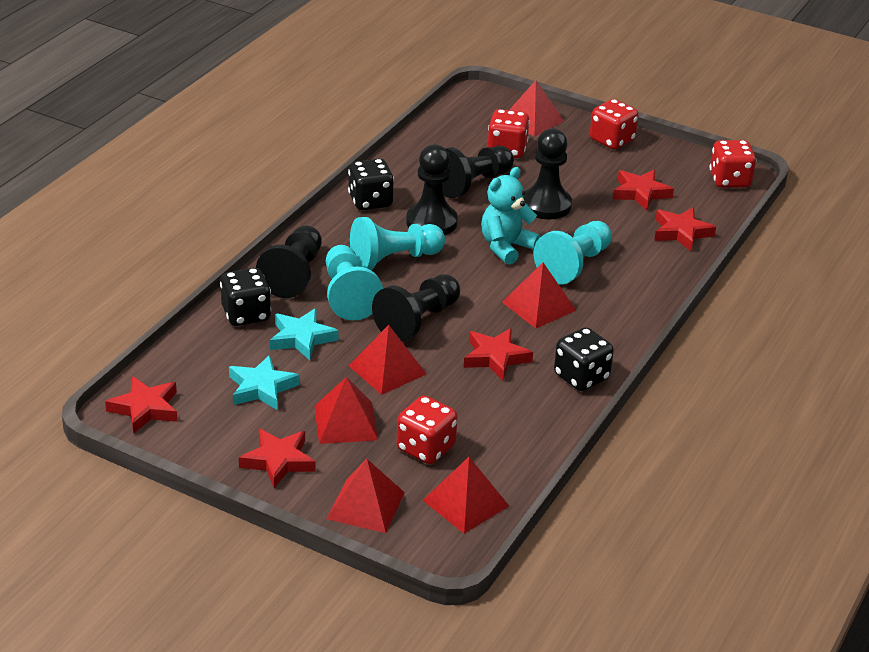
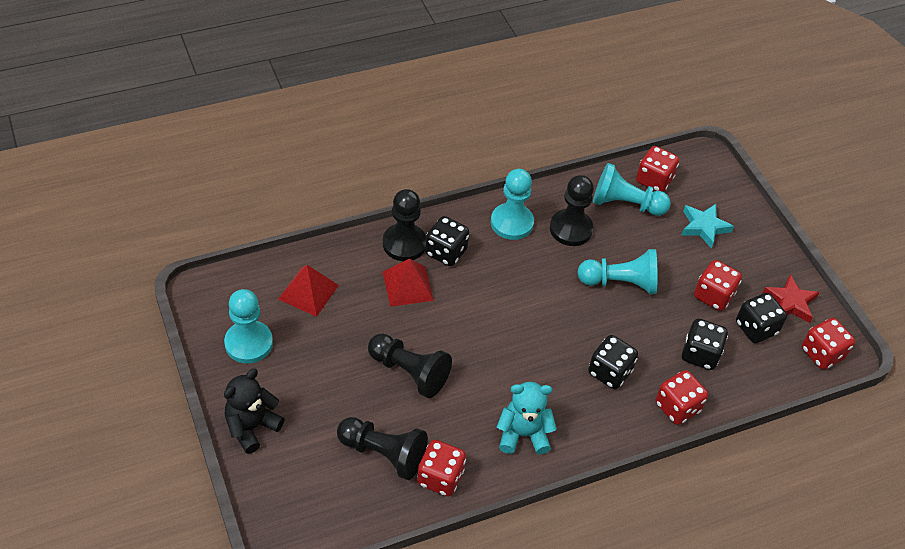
black dice: [220,268,271,326] [348,159,394,210] [554,327,614,391] = 3 -> [425,216,469,266] [588,335,638,389] [682,319,728,370] [736,293,787,343] = 4
black pawn: [256,225,322,298] [372,274,460,342] [406,145,458,235] [443,146,514,198] [523,129,572,220] = 5 -> [337,417,428,480] [368,333,452,398] [383,189,426,261] [550,175,594,246] = 4
black teddy bear: none = 0 -> [224,369,285,454] = 1
red dice: [397,396,457,464] [487,109,530,158] [590,99,638,150] [709,140,756,188] = 4 -> [417,440,466,496] [636,146,679,192] [656,370,708,425] [694,260,742,311] [802,318,855,370] = 5
red pyramid: [314,377,378,444] [327,459,405,533] [348,325,426,395] [423,457,509,534] [502,263,576,329] [509,80,564,137] = 6 -> [278,265,339,317] [383,259,434,307] = 2
red star: [105,376,178,434] [239,429,316,488] [464,328,533,380] [613,170,674,211] [654,207,716,251] = 5 -> [763,274,820,323] = 1
turquoise pawn: [326,245,383,320] [350,217,445,270] [534,221,612,285] = 3 -> [224,289,273,364] [491,169,534,240] [577,249,658,294] [593,163,671,216] = 4
turquoise star: [229,355,300,410] [270,308,339,360] = 2 -> [681,204,734,249] = 1

